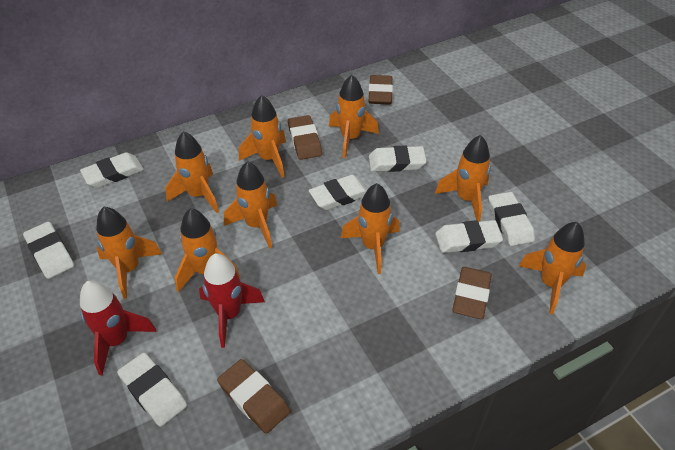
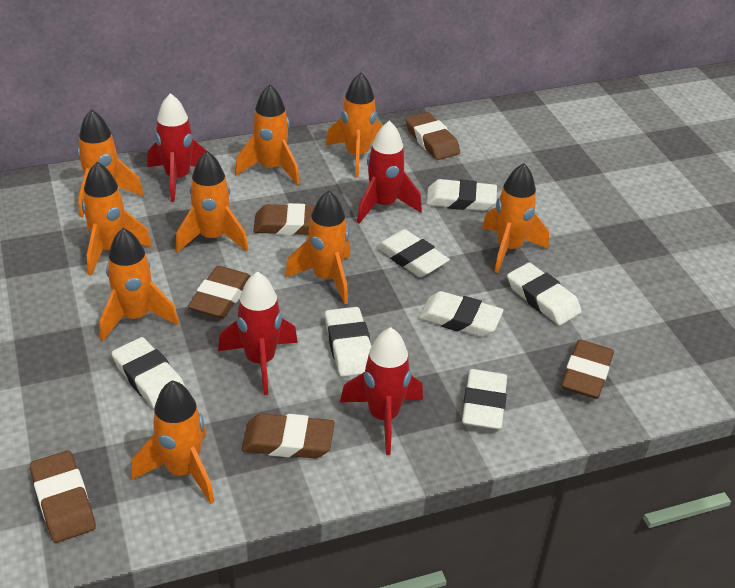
brown eraser: [217,359,290,434] [288,115,322,160] [369,75,393,104] [453,267,492,319] = 4 -> [30,451,96,543] [188,266,251,318] [242,413,334,459] [253,203,315,235] [405,112,460,160] [561,340,614,399] = 6
red rocket: [80,281,156,375] [199,253,265,348] = 2 -> [147,93,207,202] [218,271,298,395] [340,327,423,455] [357,120,422,224] = 4

